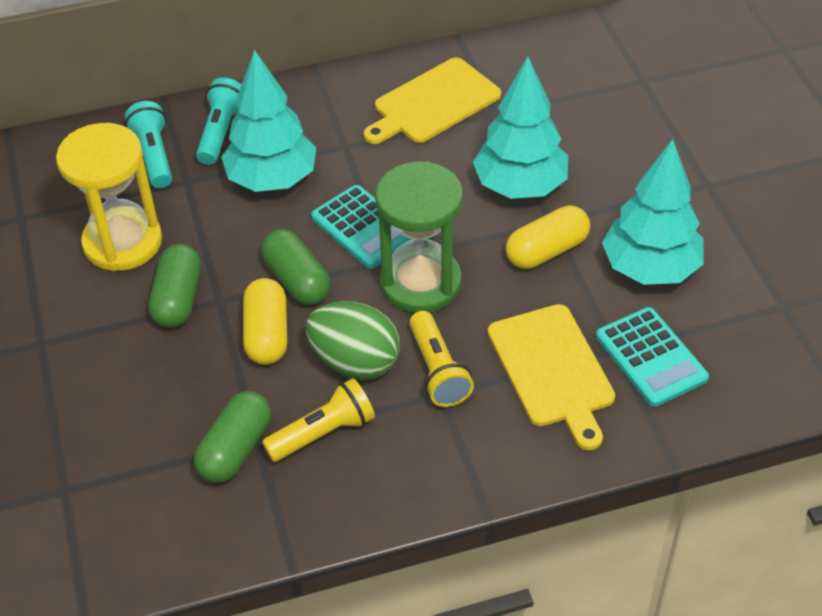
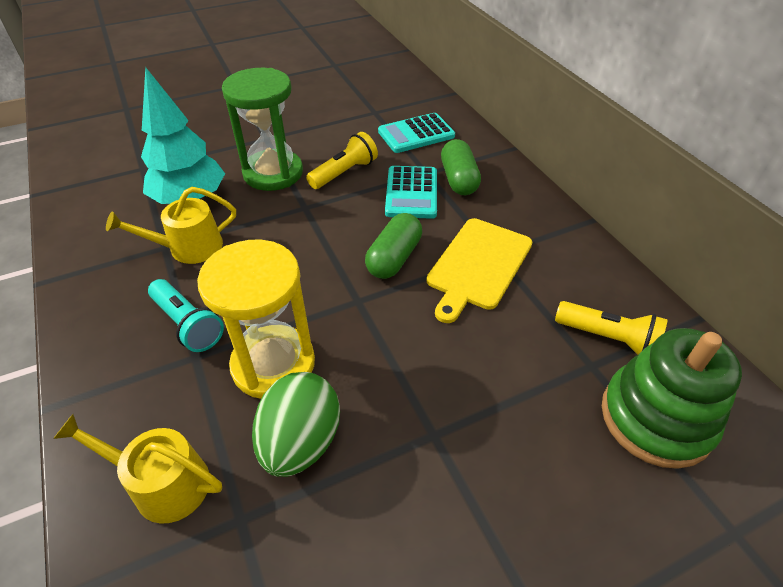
green capsule: [149,244,201,328] [194,391,271,483] [261,229,330,305] = 3 -> [365,213,422,279] [441,139,481,195] = 2
green stacking toy: none = 0 -> [602,328,742,469] = 1
turquoise flashlight: [125,101,172,188] [196,78,241,165] = 2 -> [148,279,224,352] = 1
turquoise tree: [221,50,316,192] [473,57,568,199] [602,139,704,285] = 3 -> [141,67,225,204] = 1
yellow capsule: [243,278,287,365] [506,205,590,269] = 2 -> none = 0
yellow cutting board: [364,57,501,144] [488,304,615,450] = 2 -> [427,218,532,323] = 1
yellow watering can: none = 0 -> [53,414,222,524] [106,187,236,264] = 2

